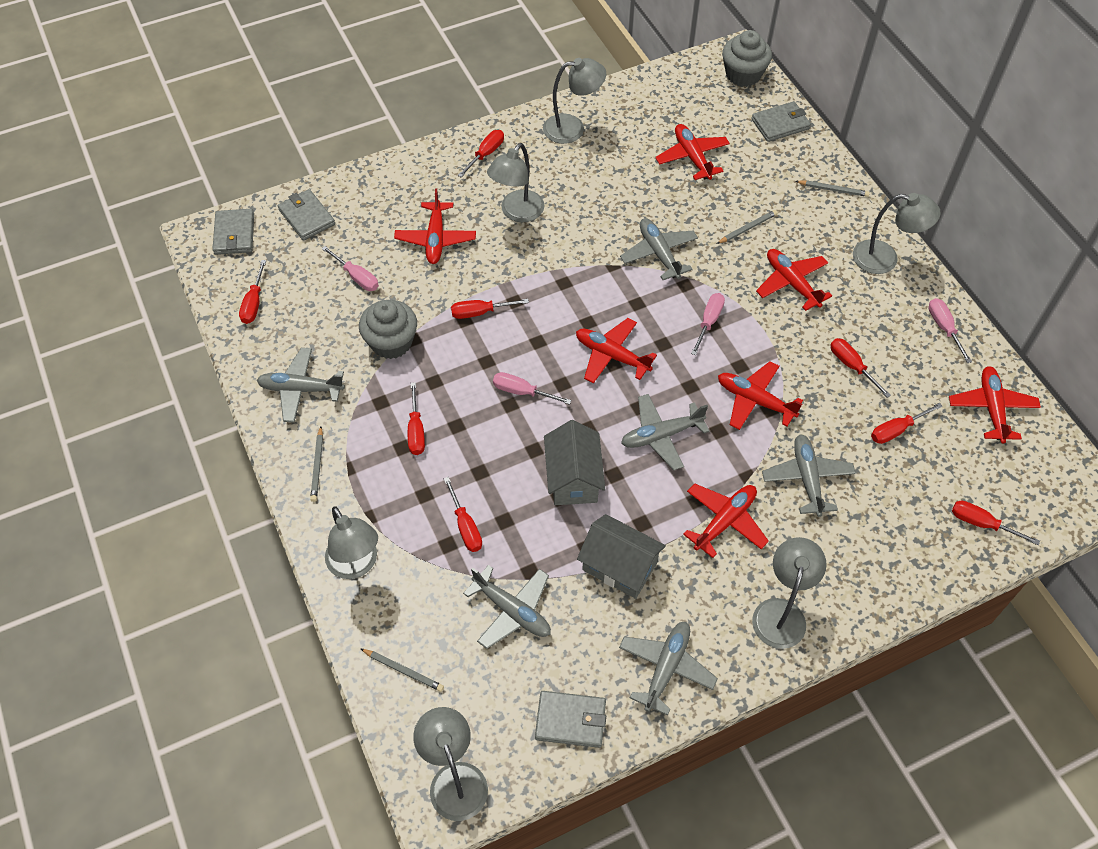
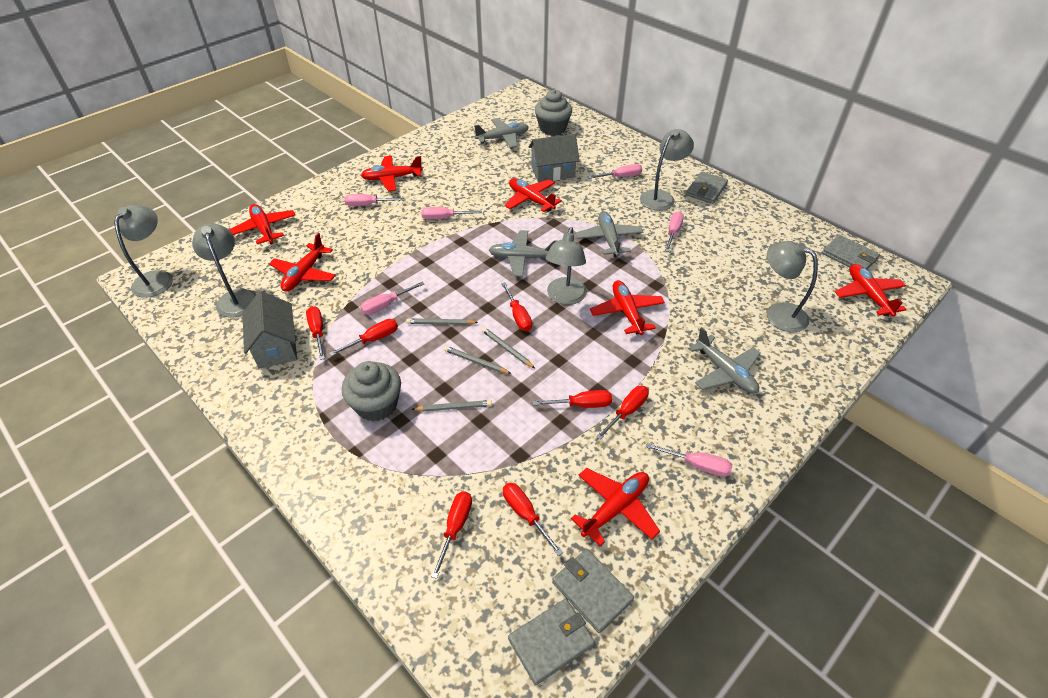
grey lamp: [325,506,378,579] [413,707,488,821] [487,143,544,222] [543,58,606,144] [752,537,827,649] [853,193,941,274] = 6 -> [114,205,173,298] [192,223,257,317] [546,227,587,305] [640,129,694,211] [767,241,818,332] = 5
grey plane: [257,348,345,423] [463,565,551,649] [619,622,718,716] [620,218,698,280] [621,394,709,471] [762,434,856,517] = 6 -> [474,118,529,148] [489,230,556,277] [575,211,643,257] [688,327,761,394] = 4
pink screwdriver: [322,246,379,291] [493,372,572,405] [691,293,725,355] [928,298,972,363] = 4 -> [345,194,404,206] [360,282,424,315] [421,207,482,220] [588,164,642,179] [646,443,732,477] [665,211,684,252] = 6
red screwdriver: [239,260,266,324] [408,382,425,455] [444,477,482,552] [451,299,529,319] [458,130,504,177] [830,338,891,398] [871,403,943,444] [952,501,1040,545] = 8 -> [306,306,325,360] [329,319,398,356] [431,491,472,579] [501,282,532,332] [503,483,563,556] [533,390,612,408] [596,386,649,440] = 7

